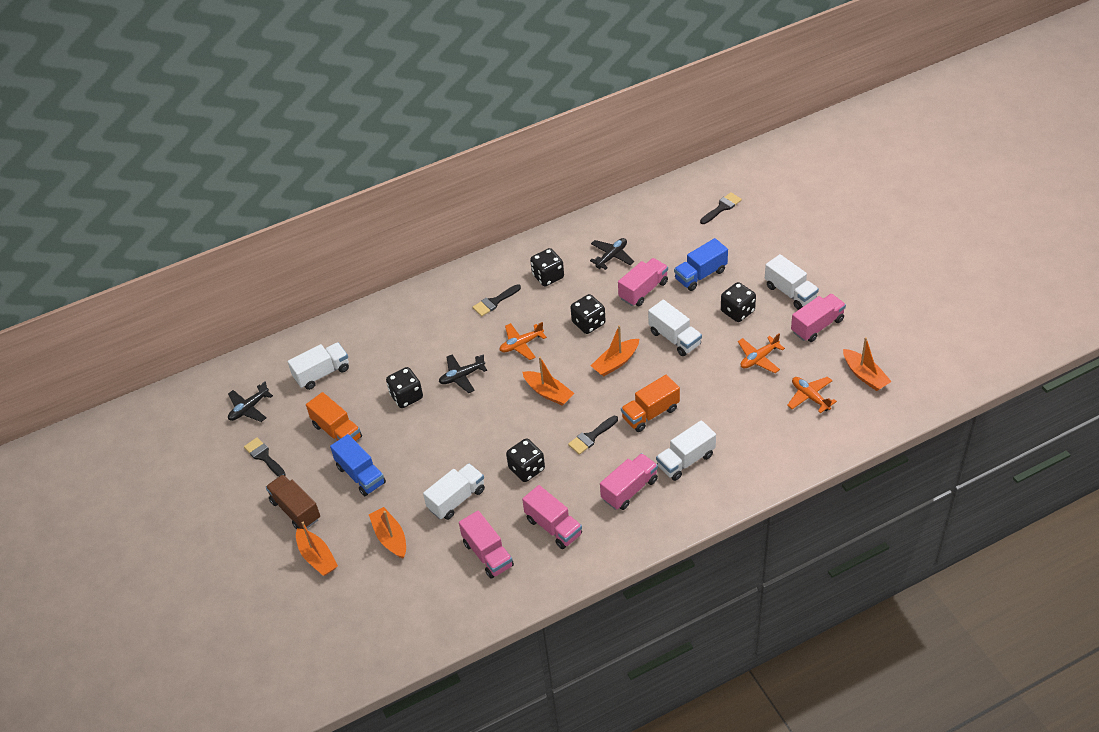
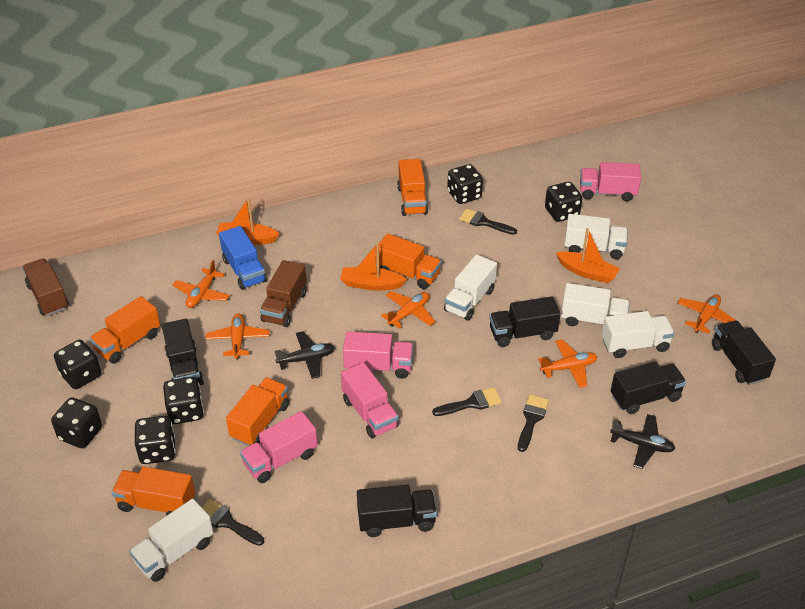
black dice: [386,367,423,408] [506,438,545,482] [530,248,564,287] [571,294,606,334] [721,282,756,322] = 5 -> [51,397,102,448] [54,340,101,389] [135,416,176,464] [163,377,204,424] [447,164,483,204] [545,182,582,222] = 6
black plane: [228,381,273,422] [439,354,487,393] [590,238,634,270] = 3 -> [275,331,335,379] [610,414,675,469] = 2
black truck: none = 0 -> [162,319,204,385] [357,485,437,537] [489,297,561,347] [611,362,686,414] [712,321,776,385] = 5
blue truck: [330,434,386,496] [674,238,728,291] = 2 -> [219,226,267,290] = 1
brown truck: [266,475,320,529] = 1 -> [22,258,69,316] [260,260,307,327] = 2
orange boat: [296,522,338,576] [369,507,406,558] [523,357,574,406] [591,325,639,376] [843,337,892,391] = 5 -> [216,198,280,245] [340,243,407,291] [556,228,620,283] = 3
orange plane: [500,322,547,360] [738,333,785,373] [787,376,837,413] = 3 -> [173,260,230,308] [205,314,269,359] [381,291,435,328] [538,339,597,388] [677,294,737,334] = 5
orange truck: [306,392,362,441] [621,375,680,432] = 2 -> [90,296,160,364] [112,467,195,516] [226,377,289,446] [376,234,441,289] [397,159,428,216] = 5
pink truck: [459,511,514,579] [522,485,582,549] [600,453,658,510] [618,258,668,306] [791,294,846,342] = 5 -> [240,411,318,483] [341,362,399,438] [343,331,413,379] [580,162,641,201] = 4

